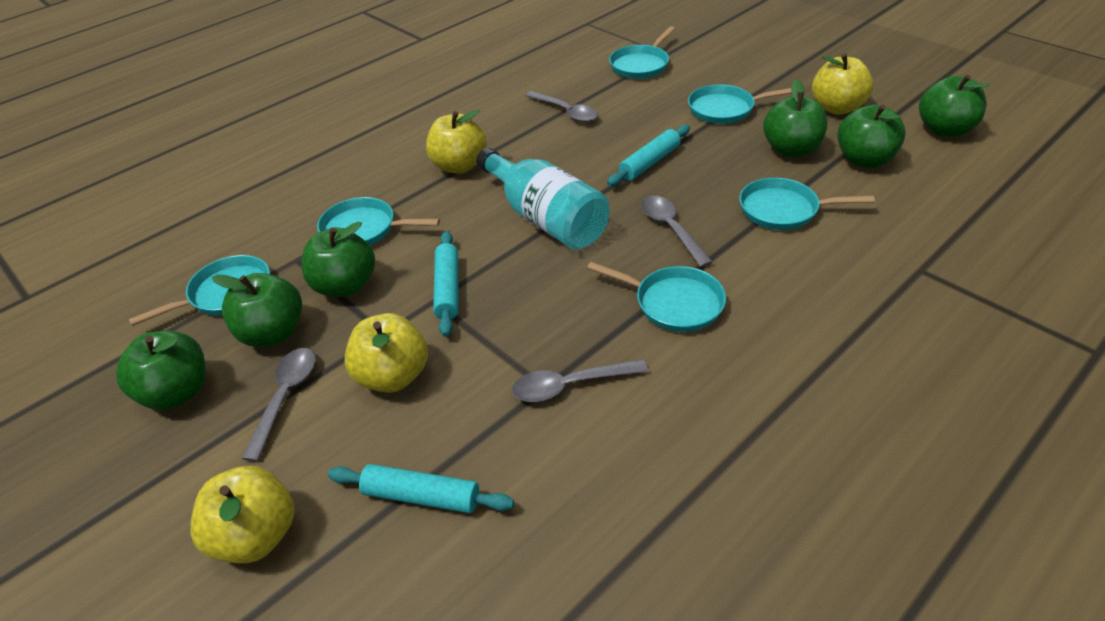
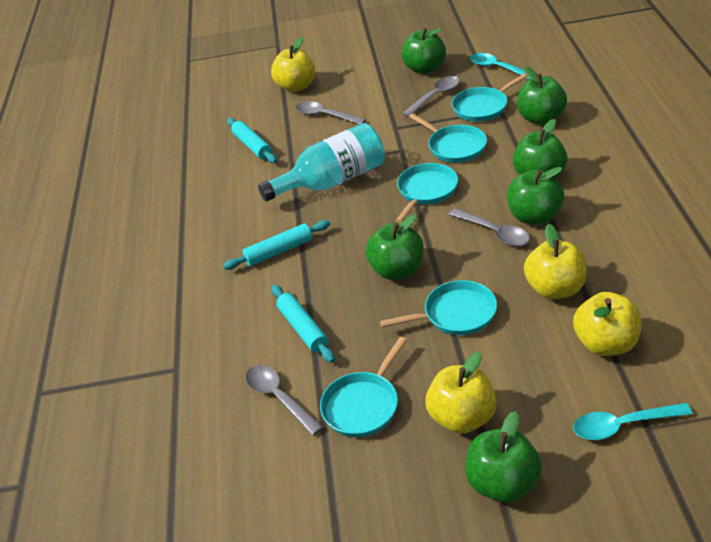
turquoise pan: [129,255,270,326] [317,197,440,245] [587,262,726,332] [609,26,675,79] [688,84,792,124] [739,178,875,230] = 6 -> [320,337,407,437] [380,280,497,335] [396,163,458,223] [409,113,487,163] [452,73,528,122] = 5
turquoise spoon: none = 0 -> [470,53,530,79] [573,403,692,440] = 2

